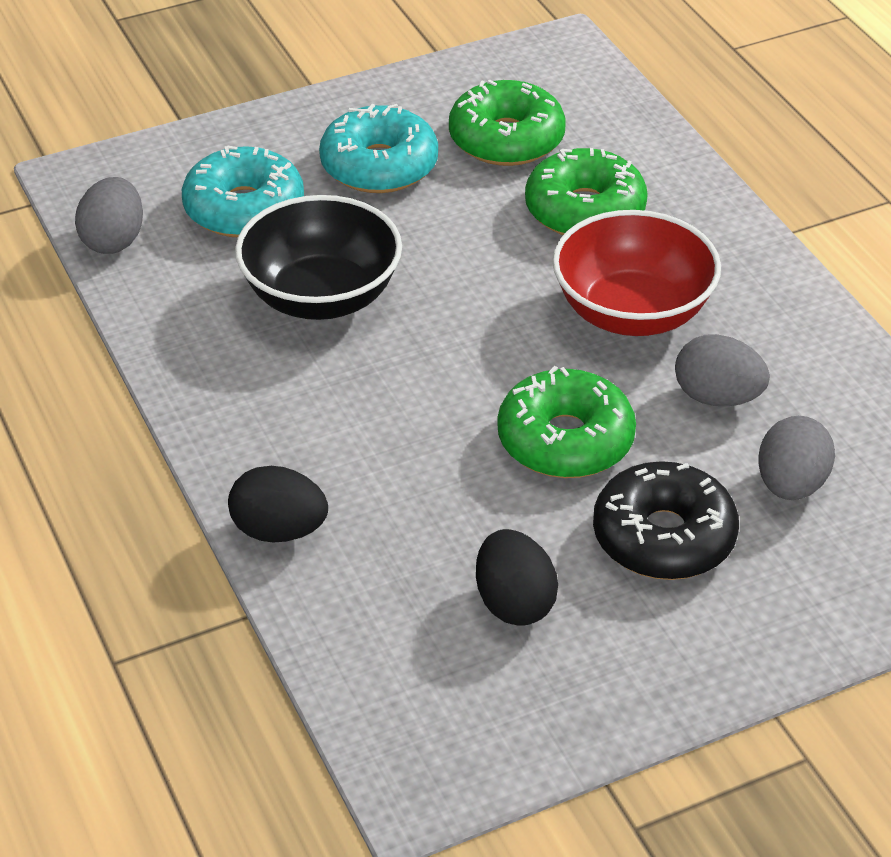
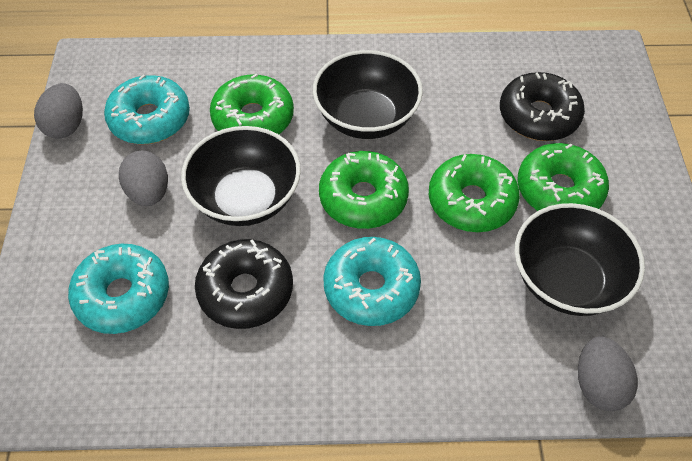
black bowl: [235,195,402,320] = 1 -> [181,126,301,226] [313,50,423,139] [515,203,645,316] = 3
black donut: [593,461,739,580] = 1 -> [195,239,293,329] [500,72,585,141] = 2
black egg: [228,466,328,543] [476,529,558,626] = 2 -> none = 0
green donut: [449,79,566,166] [497,366,636,478] [525,148,648,235] = 3 -> [210,73,294,134] [319,151,409,229] [429,154,520,232] [517,143,609,211] = 4
red bowl: [552,210,721,336] = 1 -> none = 0
turquoise donut: [182,146,304,237] [319,104,438,193] = 2 -> [68,244,169,334] [104,74,190,144] [323,237,421,326] = 3

